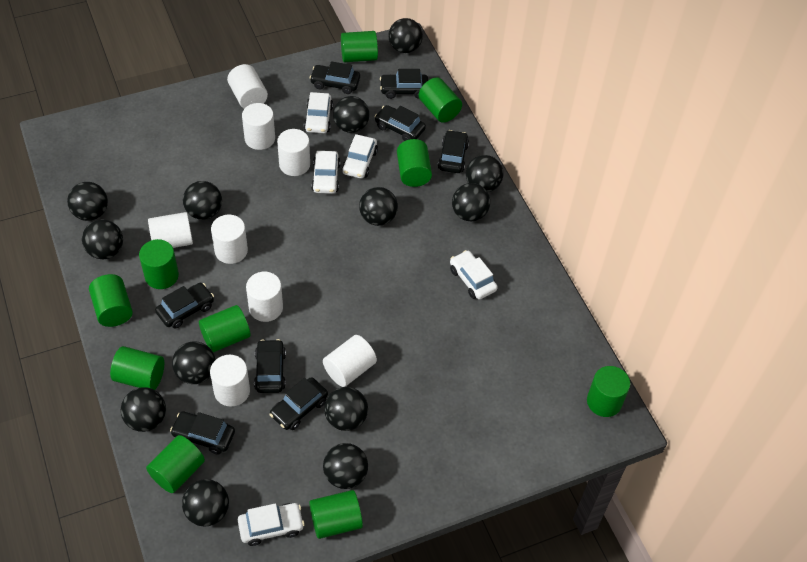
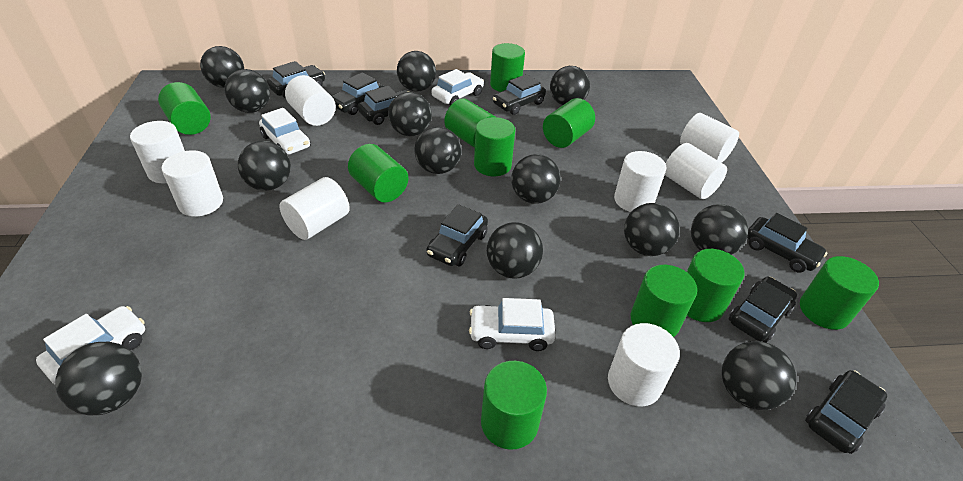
white car: [238,503,305,546] [304,92,333,133] [311,151,340,194] [342,134,378,178] [450,250,498,299] = 5 -> [36,306,145,384] [259,108,311,155] [432,69,484,106] [469,298,556,351] = 4

